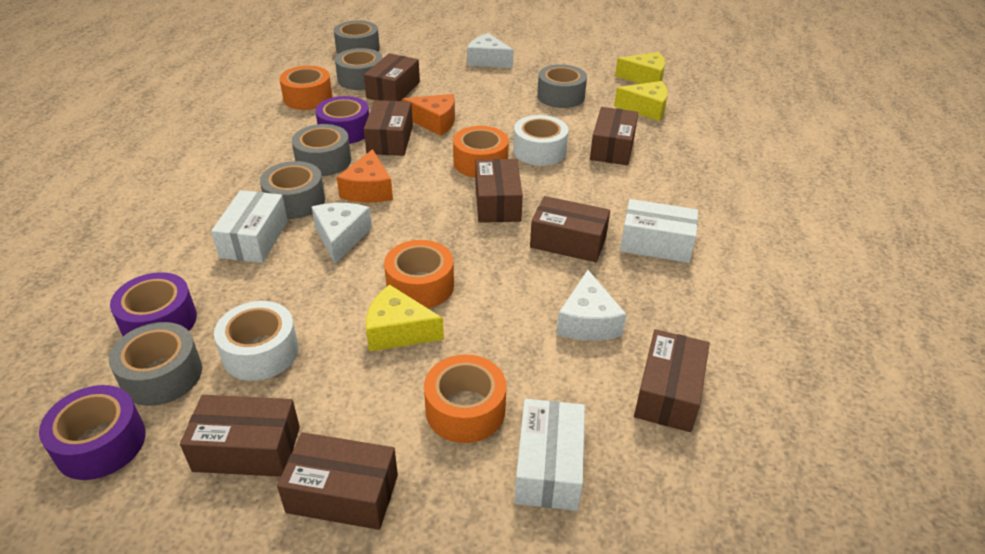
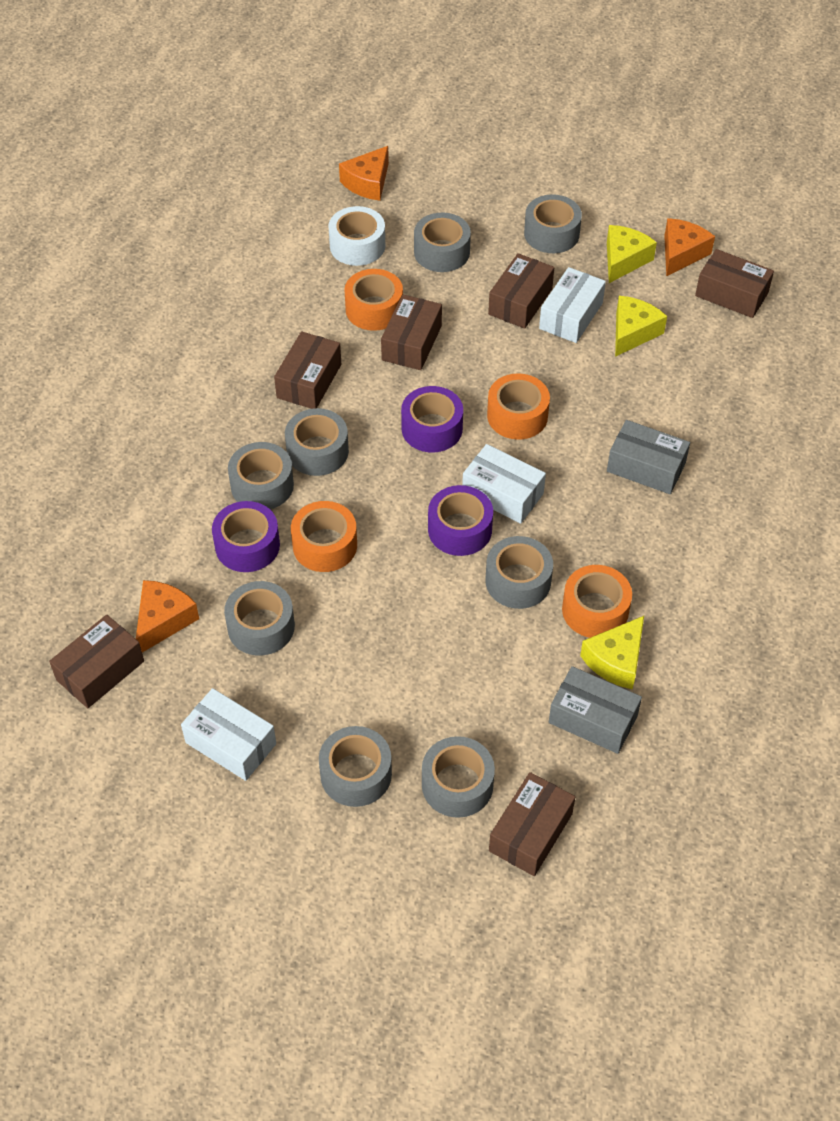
brown box: [180,395,300,477] [277,432,398,530] [364,53,420,101] [364,100,413,156] [476,159,523,223] [530,196,610,262] [590,107,638,165] [634,329,710,432] = 8 -> [49,615,144,708] [274,331,341,409] [381,295,442,370] [488,253,554,329] [489,772,575,876] [695,249,774,318] = 6
grey box: none = 0 -> [549,666,642,754] [607,420,690,494] = 2
grey tape: [109,322,202,406] [260,161,325,219] [292,124,351,176] [334,21,380,54] [335,48,383,90] [537,64,587,108] = 6 -> [224,581,295,656] [228,442,294,509] [285,408,349,476] [319,726,392,807] [414,213,471,272] [422,736,495,818] [486,536,553,609] [524,194,582,253] = 8
orange cheese: [337,149,393,203] [402,94,455,136] = 2 -> [136,580,199,652] [339,146,389,201] [664,218,715,277] = 3
white cheese: [312,203,372,264] [467,33,514,68] [557,270,627,341] = 3 -> none = 0
white tape: [214,301,299,381] [513,115,568,166] = 2 -> [329,206,385,266] = 1

